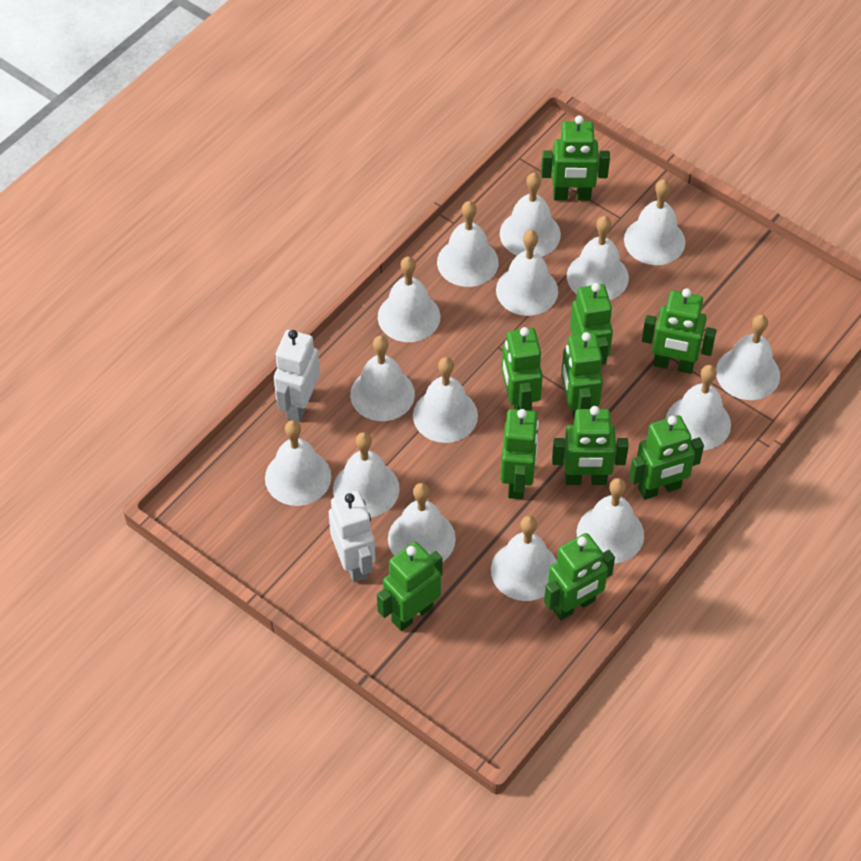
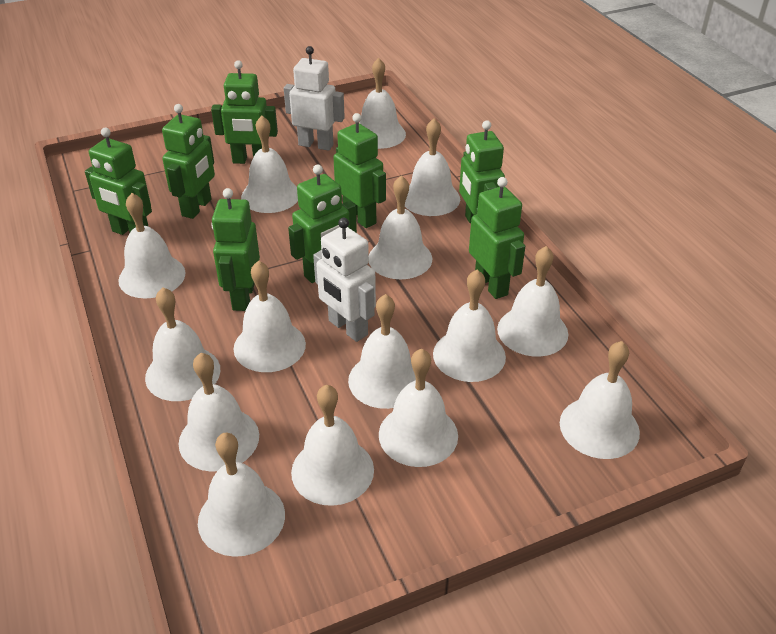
green robot: [377,542,443,631] [500,409,539,499] [502,327,543,411] [541,115,610,201] [544,533,615,620] [552,406,629,485] [561,332,603,419] [570,283,613,365] [629,415,704,500] [642,288,717,374] = 10 -> [85,128,152,235] [162,104,215,219] [211,60,278,164] [212,188,260,311] [288,164,357,283] [333,113,386,228] [459,120,505,223] [469,177,525,299] = 8

